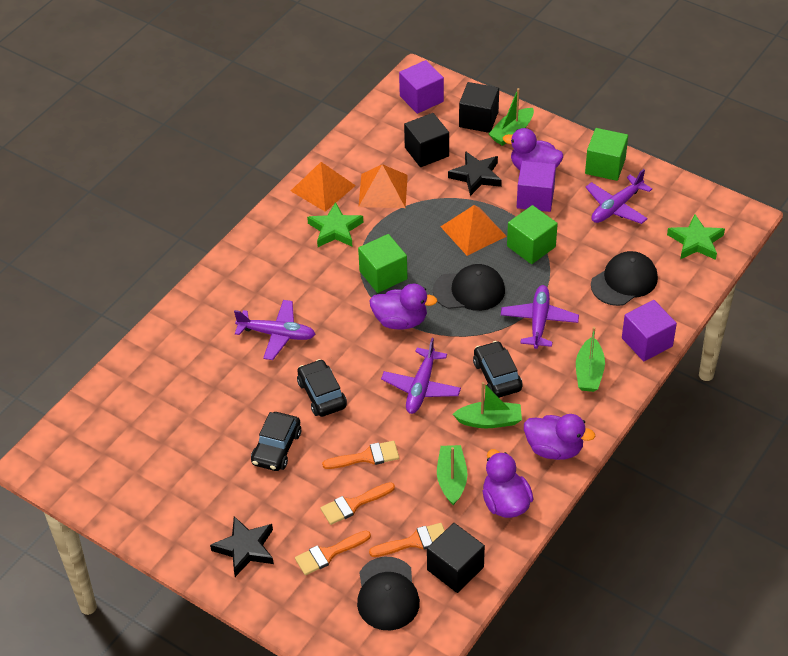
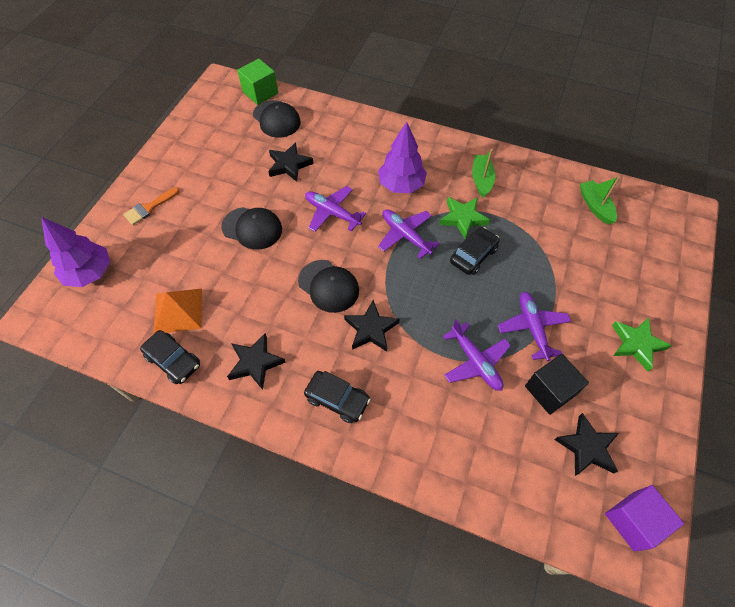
black cube: [404,113,449,167] [427,523,485,593] [459,82,499,133] = 3 -> [525,354,589,415] = 1
black star: [210,516,274,577] [448,151,502,196] = 2 -> [227,333,286,390] [268,142,314,182] [344,300,400,352] [554,413,619,476] = 4
green boat: [437,445,468,505] [453,382,522,428] [489,88,534,146] [576,327,605,392] = 4 -> [472,149,495,198] [580,176,620,225] = 2
green cube: [358,234,407,293] [507,205,558,264] [585,128,628,181] = 3 -> [237,59,278,105] = 1
orange brush: [295,531,371,575] [320,482,395,525] [322,441,399,469] [369,523,445,557] = 4 -> [123,187,180,225] = 1
orange pyramid: [291,162,356,212] [359,164,408,208] [441,205,507,256] = 3 -> [154,288,202,333] = 1
purple cube: [399,60,444,114] [517,161,556,212] [622,300,677,361] = 3 -> [605,485,684,552] = 1
purple duck: [369,284,437,329] [482,449,533,518] [503,128,563,170] [524,414,595,460] = 4 -> none = 0
purple tree: none = 0 -> [41,217,110,287] [378,122,427,193] = 2

